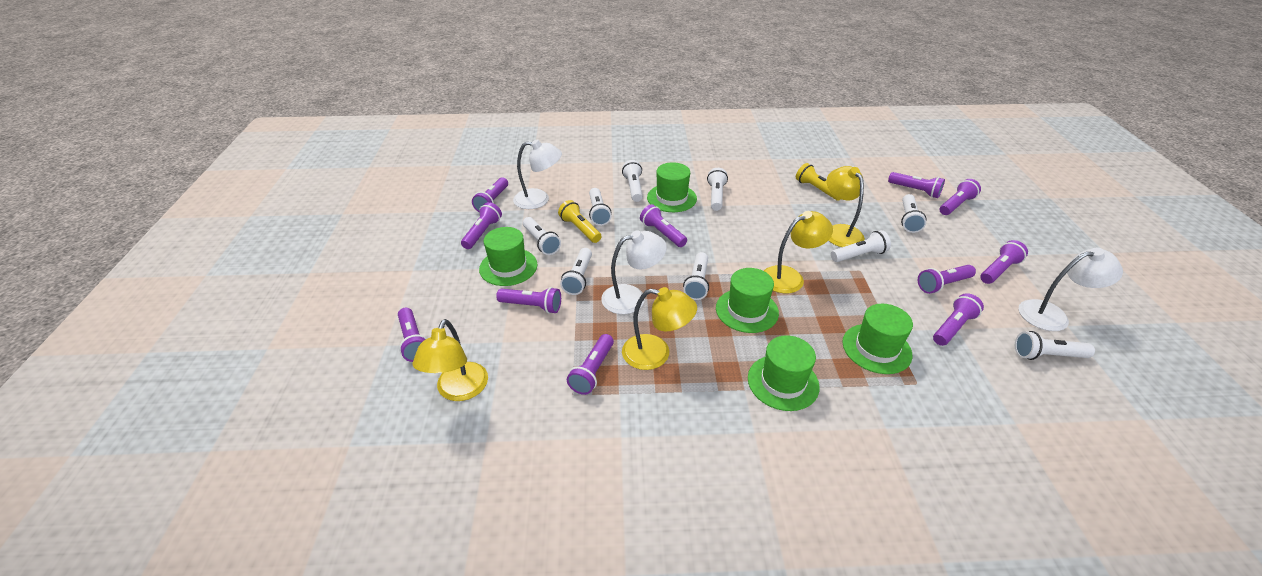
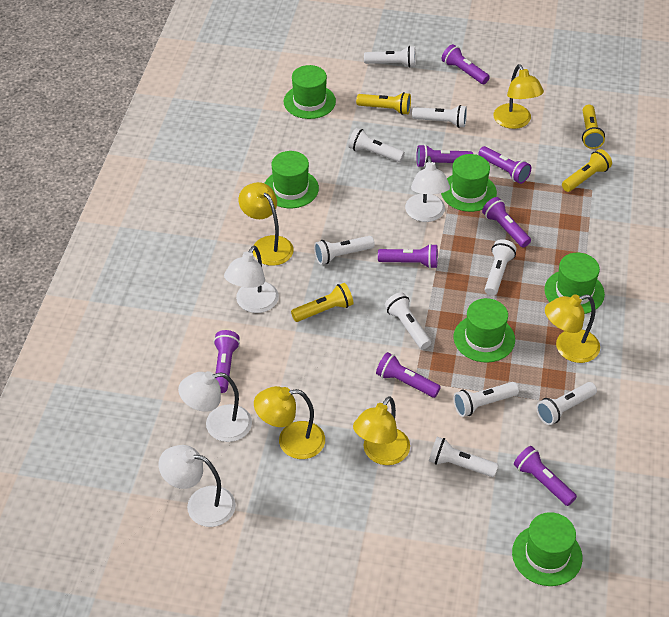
green hat: [479,227,538,286] [647,162,697,212] [716,268,779,333] [748,335,820,411] [842,304,913,374] = 5 -> [265,151,319,208] [284,65,336,119] [441,154,497,212] [454,298,515,363] [512,512,582,586] [544,252,605,314] = 6
purple flashlight: [398,308,427,362] [461,202,502,249] [472,177,508,212] [496,287,561,314] [567,334,614,395] [640,204,687,247] [888,172,945,198] [918,265,976,294] [933,293,984,346] [940,179,981,215] [980,240,1028,284] = 11 -> [214,330,240,393] [376,352,441,398] [378,244,438,269] [416,144,473,168] [442,44,490,84] [478,146,531,184] [482,197,531,248] [514,446,577,506] = 8
white lamp: [513,139,562,209] [601,230,667,314] [1019,247,1123,331] = 3 -> [159,445,236,527] [178,371,252,442] [224,246,279,313] [405,156,450,222] = 4
yellow flashlight: [558,200,601,243] [796,163,840,200] = 2 -> [291,283,354,322] [356,92,411,115] [562,149,612,192] [582,105,605,149] = 4
yellow lamp: [412,319,488,401] [622,287,697,370] [764,211,833,294] [827,166,865,247] = 4 -> [239,182,294,266] [254,386,325,459] [353,396,410,465] [494,64,544,129] [545,294,600,363] = 5

